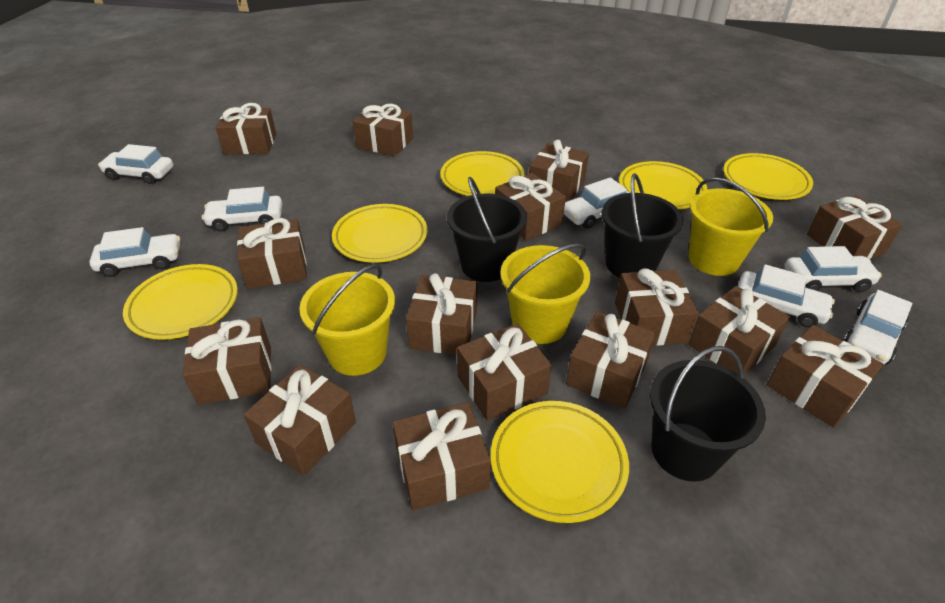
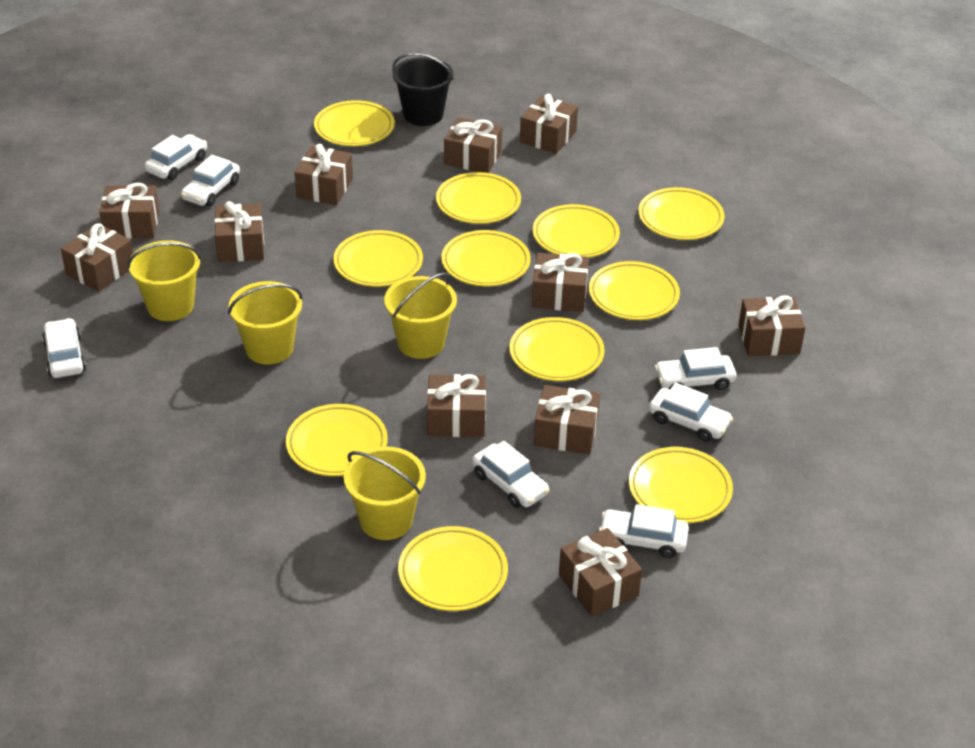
black bucket: [447,177,527,282] [602,173,683,278] [650,346,766,482] = 3 -> [392,53,454,126] = 1
brown gift: [183,317,272,405] [216,103,276,154] [237,218,307,289] [244,364,356,476] [353,104,413,157] [392,402,491,511] [406,273,477,355] [457,324,552,421] [495,173,566,241] [529,140,589,202] [566,311,656,409] [615,268,699,346] [688,286,790,375] [766,325,883,428] [807,195,903,259] = 15 -> [61,223,133,292] [99,183,159,238] [215,201,264,262] [294,144,353,205] [427,374,486,437] [444,117,502,173] [520,94,578,154] [532,253,589,312] [534,385,600,454] [559,528,642,617] [738,295,805,356] = 11
yellow bucket: [299,264,395,376] [500,243,590,344] [688,177,773,276] = 3 -> [127,240,202,321] [228,281,303,364] [344,446,426,540] [384,272,457,359] = 4
yellow plate: [123,264,238,340] [332,204,427,263] [440,151,524,196] [491,401,629,523] [619,161,708,209] [723,153,813,200] = 6 -> [286,404,388,476] [314,100,395,146] [333,230,423,287] [398,526,508,611] [436,172,521,224] [442,230,531,286] [510,317,605,381] [533,204,620,258] [589,261,680,320] [629,447,733,523] [638,187,725,240] = 11

